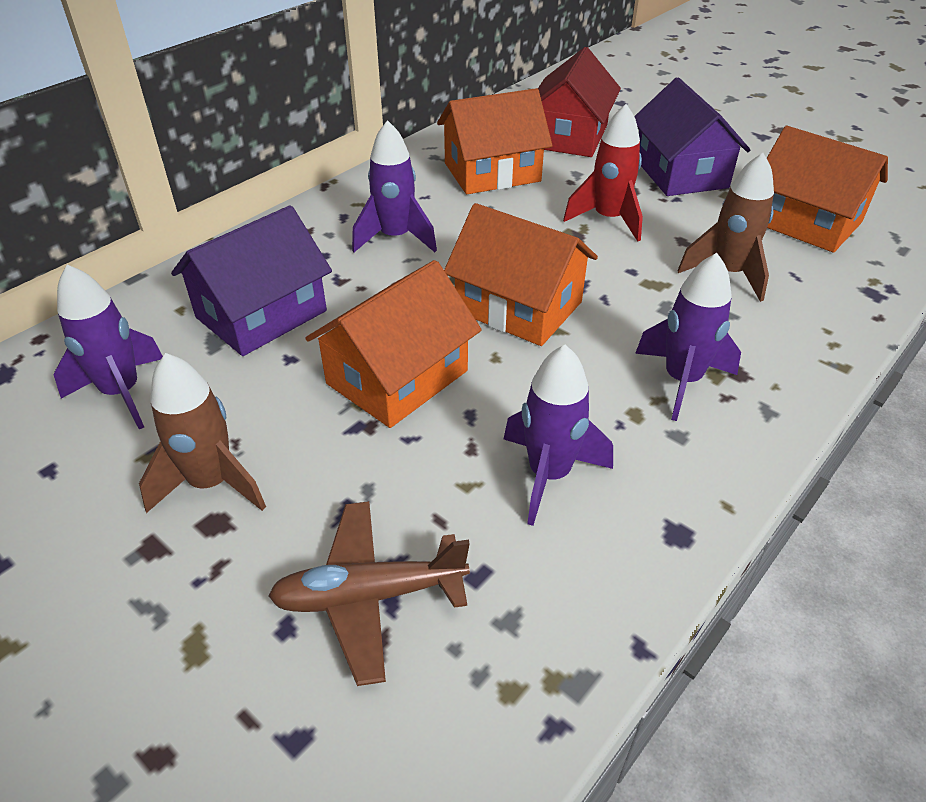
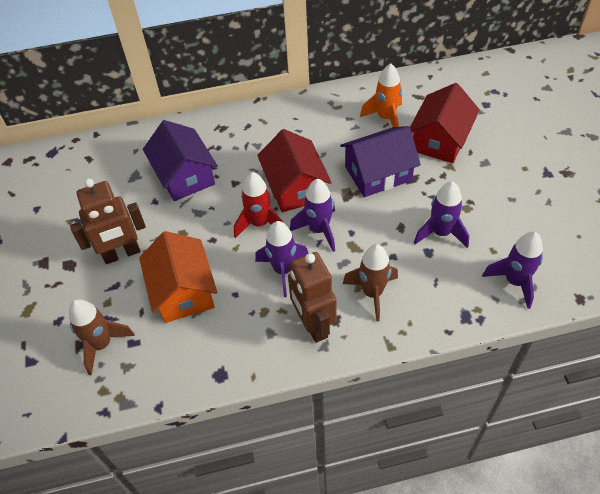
brown plane: [268,501,470,686] = 1 -> none = 0
brown robot: none = 0 -> [70,179,146,264] [288,252,336,343] = 2
orange house: [305,260,482,428] [437,88,552,194] [444,203,598,346] [767,126,888,253] = 4 -> [139,231,217,323] = 1
orange rocket: none = 0 -> [360,63,402,127] = 1
red house: [538,47,621,157] = 1 -> [257,129,332,212] [410,83,480,163] = 2

